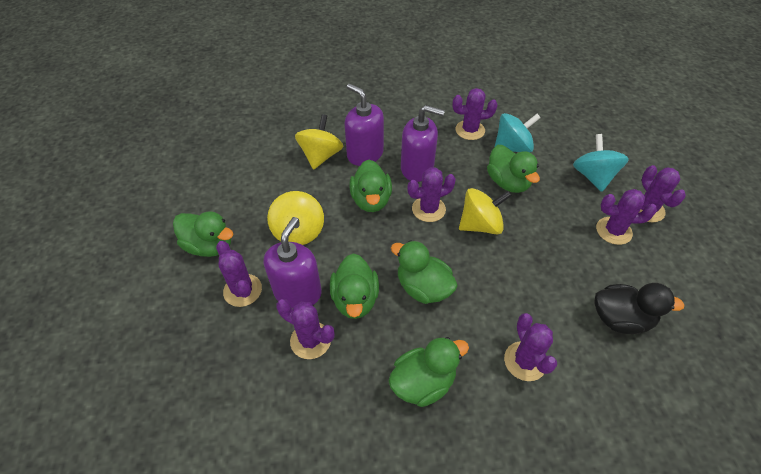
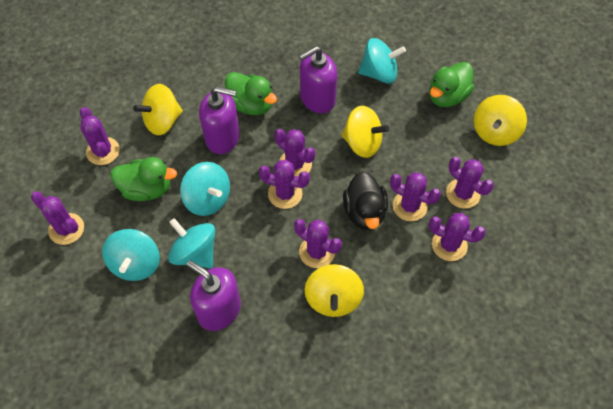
green duck: [173,211,233,257] [330,253,379,319] [349,159,392,212] [389,337,469,407] [391,240,458,304] [487,145,540,193] = 6 -> [110,157,177,201] [225,72,277,115] [429,62,474,107] = 3
purple cactus: [216,241,262,307] [276,299,335,359] [407,167,456,222] [453,88,497,140] [504,313,557,381] [596,189,657,245] [639,165,686,222] = 7 -> [31,191,84,245] [80,107,120,165] [259,160,310,209] [275,129,315,177] [294,219,342,268] [390,172,441,221] [429,213,486,261] [446,157,494,208] = 8
turquoise spinning top: [495,113,541,152] [573,134,629,192] = 2 -> [102,229,160,281] [168,218,215,268] [180,162,230,216] [358,38,406,84] = 4
yellow spinning top: [267,191,324,245] [295,114,343,170] [459,188,512,235] = 3 -> [133,84,183,135] [305,264,364,317] [341,106,389,158] [474,95,527,146] = 4

